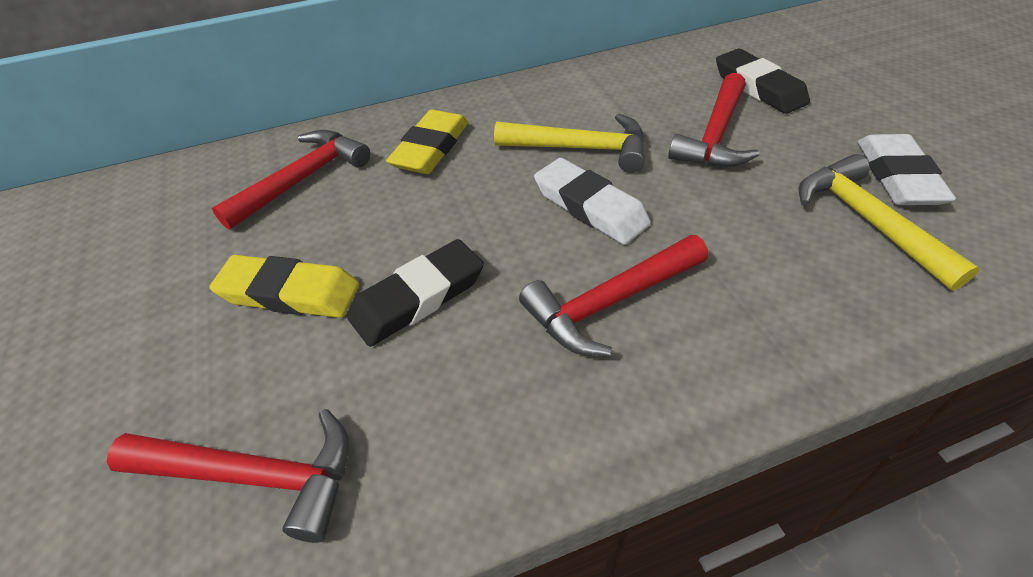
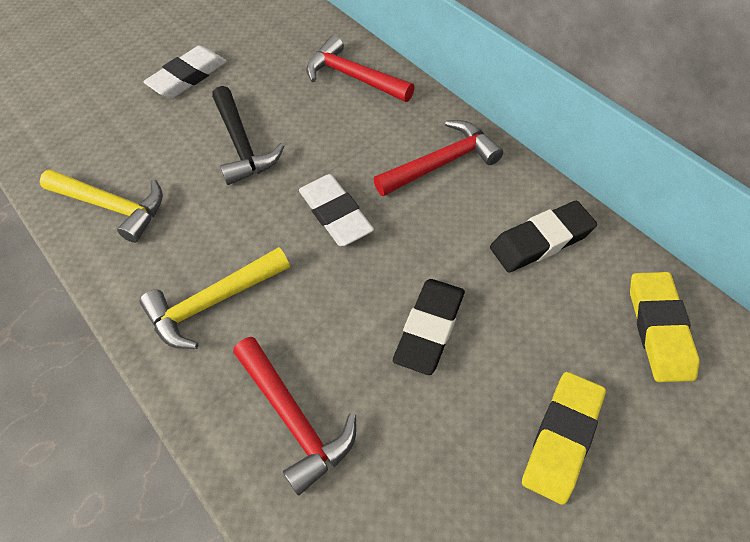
black hammer: none = 0 -> [212,86,284,185] = 1
red hammer: [107,409,349,543] [212,130,370,230] [519,235,708,356] [668,73,759,167] = 4 -> [233,337,356,496] [306,35,415,102] [373,120,503,196] = 3

